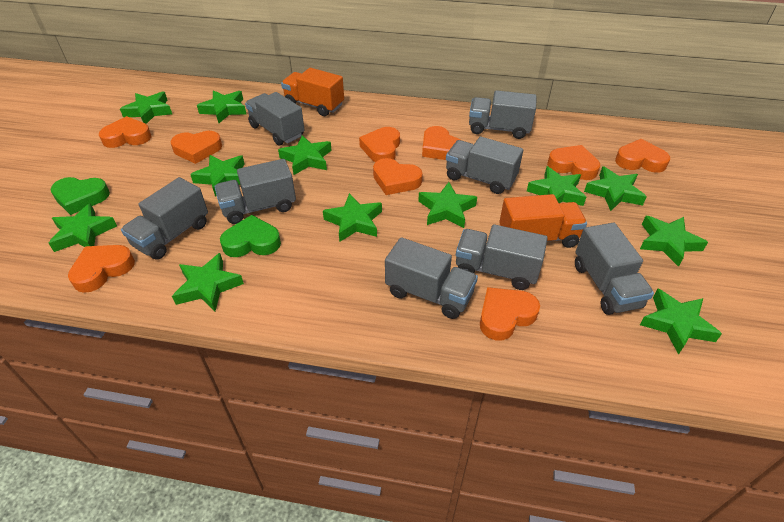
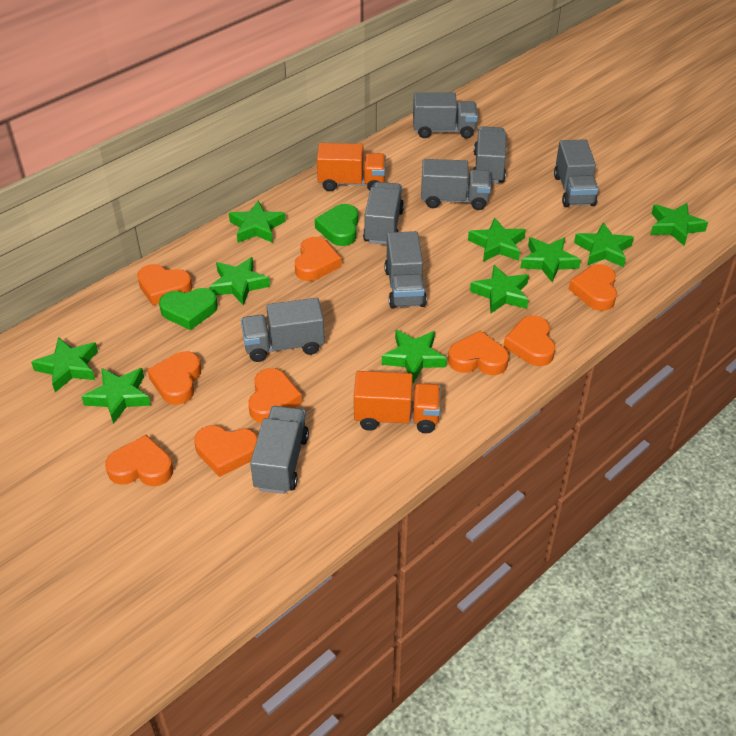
green star: [48,203,117,252] [120,91,172,124] [172,253,244,311] [190,155,245,197] [197,90,246,123] [278,135,332,175] [323,193,382,242] [418,182,477,228] [527,166,586,206] [584,166,647,211] [640,216,708,267] [640,289,722,355] = 12 -> [31,337,98,392] [82,368,151,424] [209,257,270,306] [229,201,286,243] [382,330,447,383] [468,217,526,262] [470,265,529,313] [520,237,581,282] [574,222,634,267] [650,203,708,246] = 10

